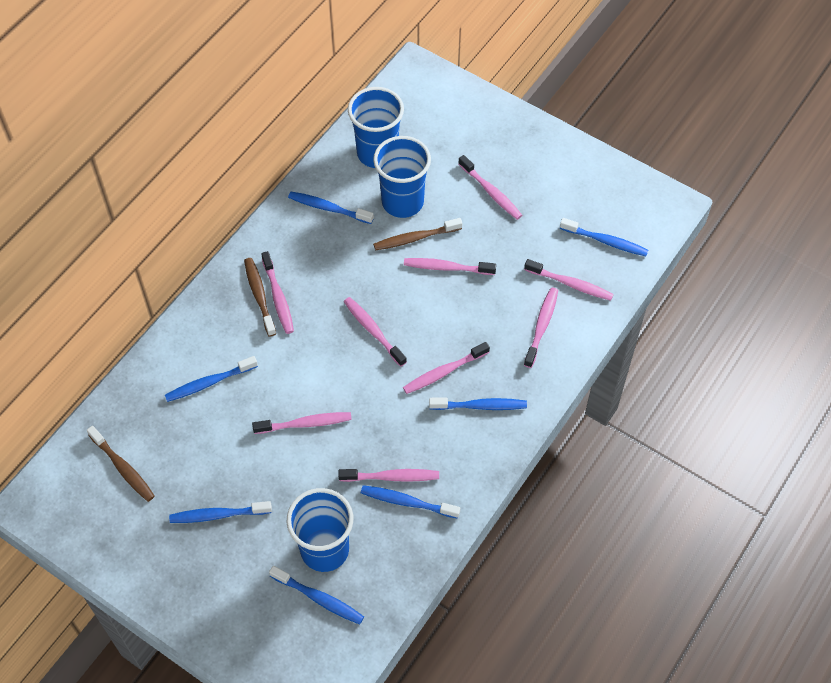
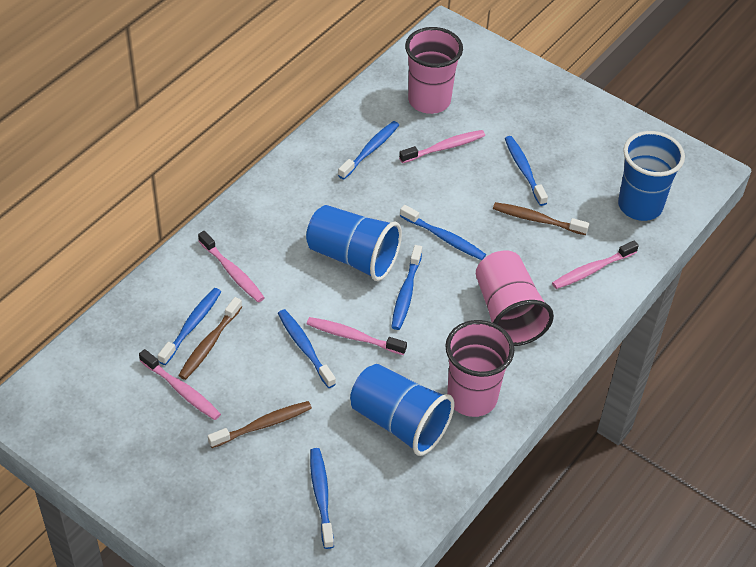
pink cup: none = 0 -> [405,27,463,114] [445,320,514,417] [476,251,554,346] = 3
pink toothbrush: [252,412,352,434] [261,251,294,334] [338,469,439,482] [344,297,407,367] [403,342,490,394] [404,258,496,275] [459,155,522,220] [524,259,614,301] [524,287,558,368] = 9 -> [139,349,221,420] [198,231,265,302] [307,317,407,355] [399,130,485,163] [552,241,639,289] = 5

